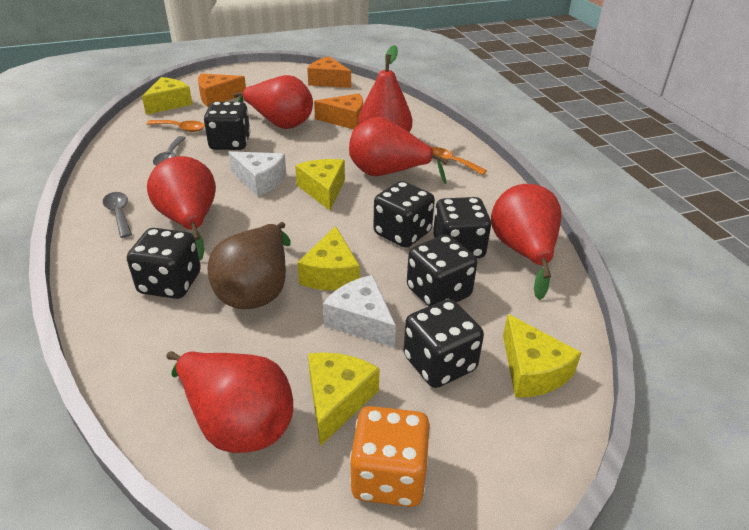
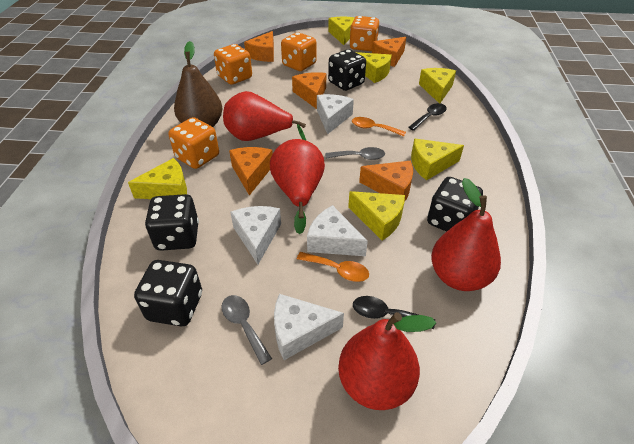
black dice: [127,228,201,299] [204,102,250,150] [373,181,435,248] [403,299,484,388] [407,235,477,307] [433,197,491,258] = 6 -> [134,260,202,326] [145,194,199,251] [328,49,366,91] [427,177,483,232] = 4
black spoon: none = 0 -> [353,296,435,329] [408,103,447,131] = 2
orange cheese: [198,73,246,107] [307,56,351,88] [314,94,363,129] = 3 -> [229,147,273,195] [244,31,274,62] [292,72,326,109] [359,161,413,201] [372,37,406,67] = 5
orange dice: [350,406,431,507] = 1 -> [168,117,219,169] [214,44,252,85] [281,32,316,71] [349,16,379,51] = 4
red pear: [147,156,216,261] [166,351,293,453] [233,75,313,129] [349,117,449,184] [358,45,412,132] [491,184,561,300] = 6 -> [223,91,306,141] [270,139,325,234] [338,312,436,410] [431,178,501,291] = 4
white cheese: [228,151,286,196] [323,275,396,348] = 2 -> [230,206,281,264] [274,294,344,360] [307,205,368,256] [317,94,354,134] = 4
yellow cheese: [142,77,193,115] [295,159,345,210] [297,226,360,291] [308,352,380,446] [503,314,582,398] = 5 -> [128,158,187,199] [328,17,355,45] [348,191,405,240] [356,52,392,83] [411,139,464,180] [419,68,456,103] = 6

